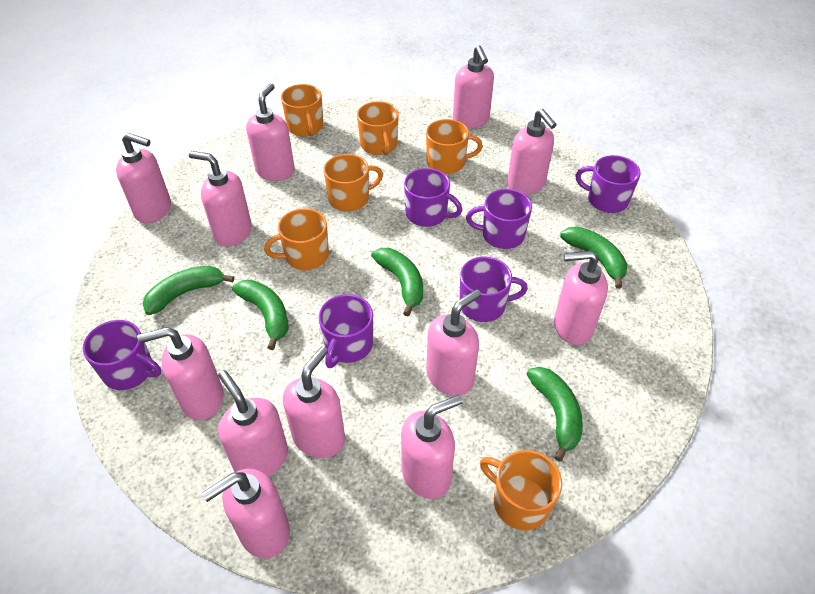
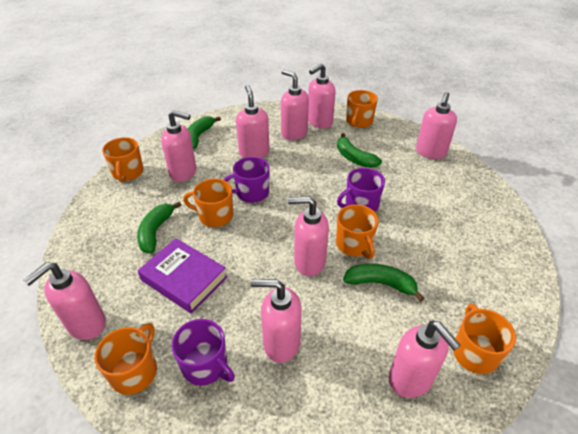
green banana: [142,266,234,315] [232,280,288,350] [371,248,423,316] [526,367,583,462] [560,226,627,289] = 5 -> [137,202,181,253] [187,116,221,149] [337,133,382,168] [343,264,424,302] = 4
pink soap dispenser: [116,133,171,223] [137,327,223,420] [189,151,252,247] [202,469,290,558] [218,370,288,477] [246,83,295,181] [283,346,345,458] [401,395,463,499] [426,289,481,396] [453,45,494,128] [507,109,557,195] [554,250,608,345] = 12 -> [23,262,106,340] [161,110,196,182] [236,85,270,158] [251,279,302,363] [281,69,309,140] [288,196,329,276] [308,63,336,129] [389,321,461,398] [416,92,457,159] = 9
purple book: none = 0 -> [138,238,227,313] = 1
purple mug: [83,320,161,390] [318,294,373,368] [404,168,462,227] [460,257,528,322] [466,189,532,249] [576,155,641,213] = 6 -> [171,319,235,386] [224,157,270,203] [337,168,385,212] = 3

